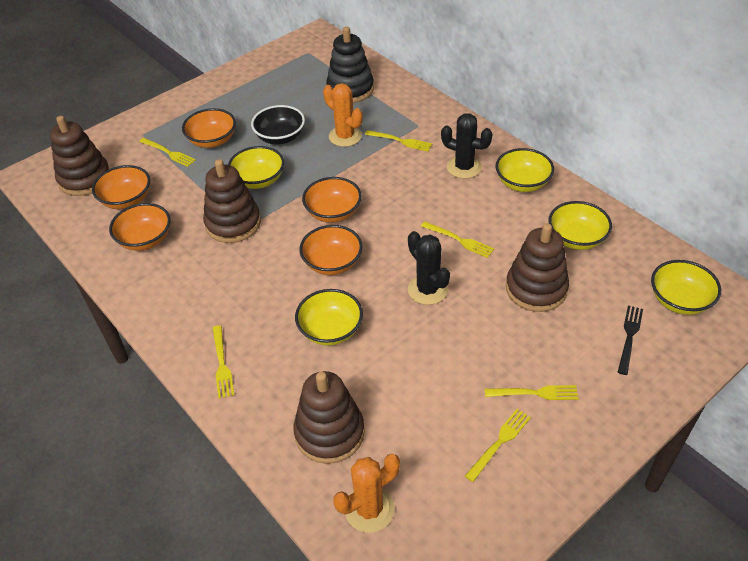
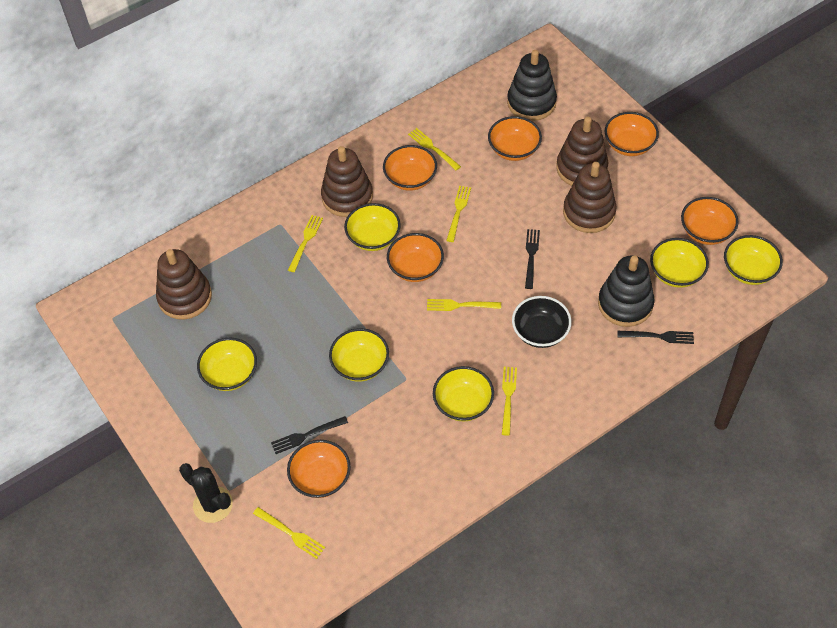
black cactus: [408,231,450,305] [441,113,493,179] = 2 -> [179,463,233,523] = 1
black fork: [618,305,643,375] = 1 -> [271,416,348,454] [525,229,540,289] [617,331,694,344] = 3
black stacking toy: [326,27,374,103] = 1 -> [507,50,557,121] [598,256,654,327] = 2
orange bowl: [92,165,150,209] [109,203,170,251] [182,108,236,148] [299,225,363,275] [302,177,362,223] = 5 -> [287,440,351,498] [383,145,437,191] [387,233,444,282] [488,116,542,161] [605,112,659,156] [681,197,738,245] = 6
orange cactus: [323,83,363,147] [333,454,400,533] = 2 -> none = 0
yellow bowl: [228,146,284,189] [295,289,363,346] [496,148,554,192] [549,201,612,250] [651,260,721,315] = 5 -> [197,337,257,391] [329,328,389,382] [344,203,401,251] [433,366,494,421] [650,238,709,288] [724,235,783,285] = 6

